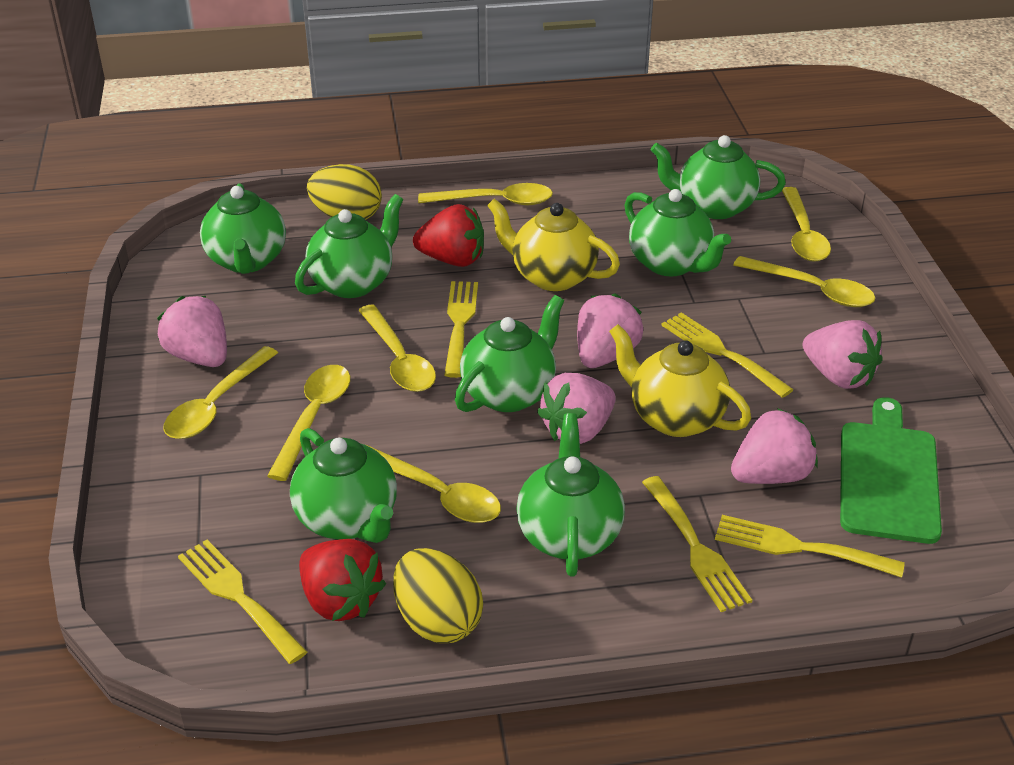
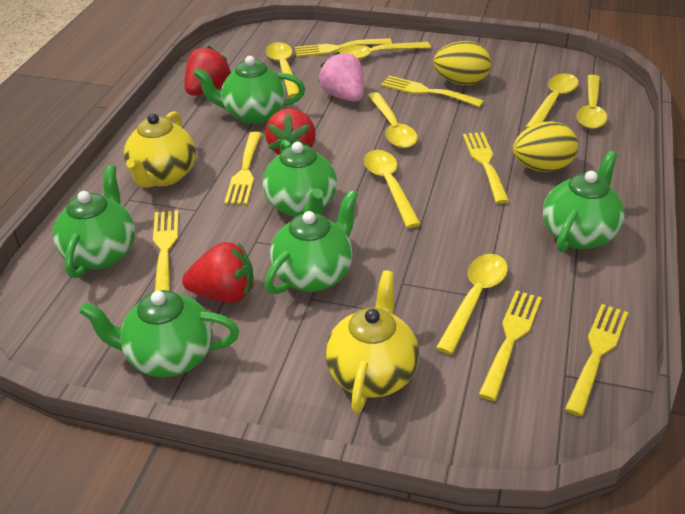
green cutting board: [840,397,942,544] = 1 -> none = 0
green teapot: [200,183,286,274] [290,428,397,543] [295,194,404,298] [455,295,564,412] [516,413,625,577] [624,189,731,276] [651,135,786,219] = 7 -> [53,165,135,278] [79,290,239,377] [193,56,305,124] [263,139,337,217] [265,190,358,294] [543,151,624,252] = 6
pink strawberry: [157,296,227,367] [537,373,616,444] [577,293,643,368] [731,408,818,484] [803,320,883,389] = 5 -> [319,52,364,102] = 1
red strawberry: [299,539,386,621] [413,204,484,267] = 2 -> [182,242,254,303] [184,46,231,96] [265,108,316,155] = 3
yellow fork: [178,540,308,664] [444,281,478,378] [642,476,752,612] [661,312,794,398] [715,515,905,578] = 5 -> [153,210,179,291] [224,131,262,205] [295,38,392,57] [381,76,484,107] [463,132,509,204] [478,290,542,401] [565,304,628,416] = 7

